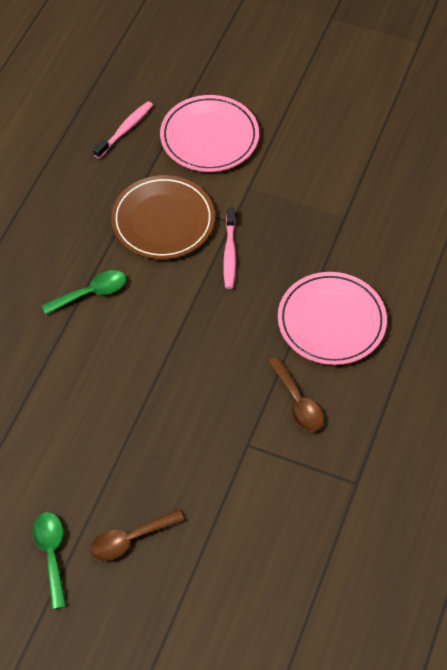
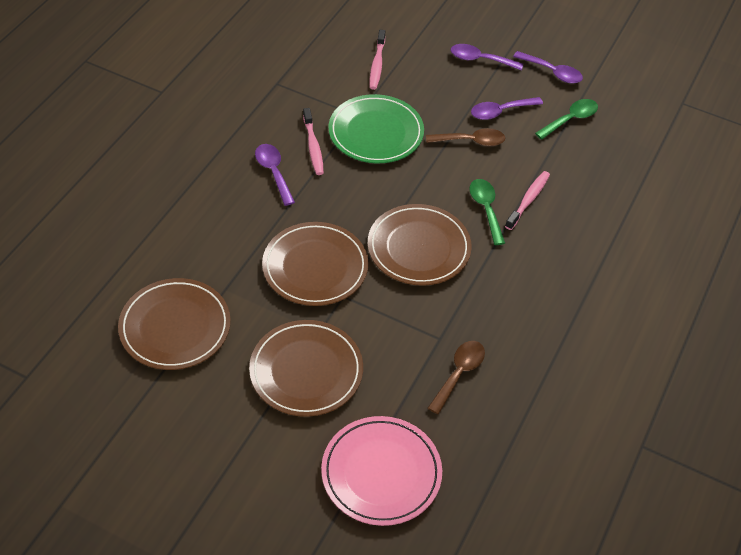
brown plate: [111,175,215,259] = 1 -> [118,278,231,370] [249,320,363,417] [262,222,368,306] [368,204,472,286] = 4
green plate: none = 0 -> [328,94,424,163] = 1
pink plate: [160,95,259,172] [278,272,387,365] = 2 -> [321,416,442,526] = 1
pink toothbrush: [93,101,153,159] [223,208,236,289] = 2 -> [303,108,324,175] [370,30,385,90] [505,171,550,230] = 3
purple spoon: none = 0 -> [255,144,295,206] [451,44,523,70] [471,97,543,120] [513,51,583,83] = 4

